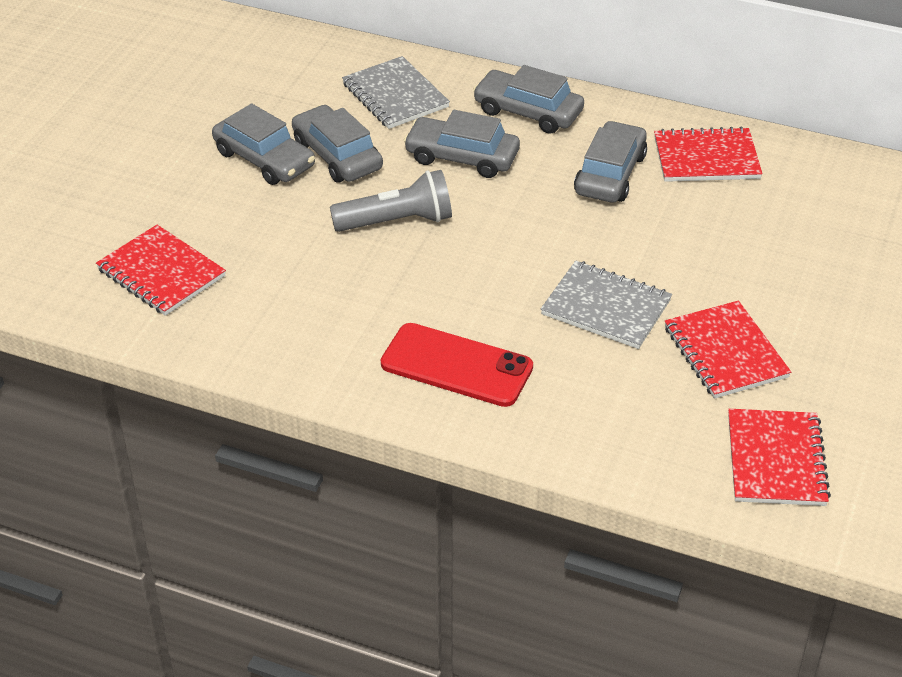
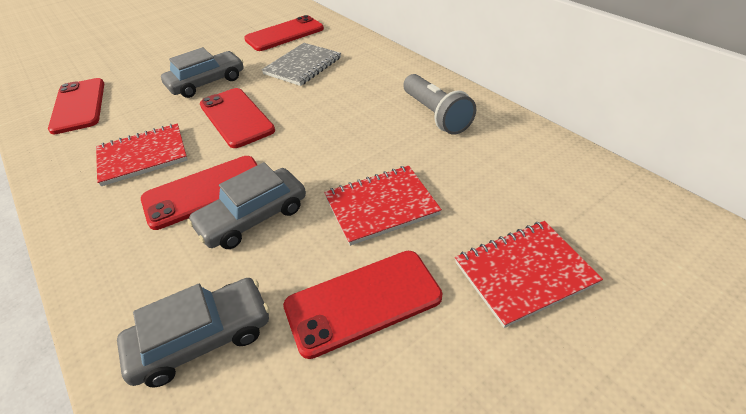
grey car: [212,103,315,185] [292,105,383,183] [403,110,520,178] [473,65,584,134] [574,121,647,203] = 5 -> [117,278,270,387] [161,47,243,98] [187,162,306,249] = 3
grey notebook: [342,56,450,129] [541,261,672,349] = 2 -> [261,43,341,86] = 1
red notebook: [96,225,226,316] [654,127,763,182] [665,301,791,399] [728,409,831,506] = 4 -> [96,124,188,186] [324,166,442,246] [455,221,603,328] = 3
red phone: [381,323,533,407] = 1 -> [48,78,104,134] [141,156,257,230] [200,88,275,148] [244,15,324,51] [283,251,442,359] = 5

